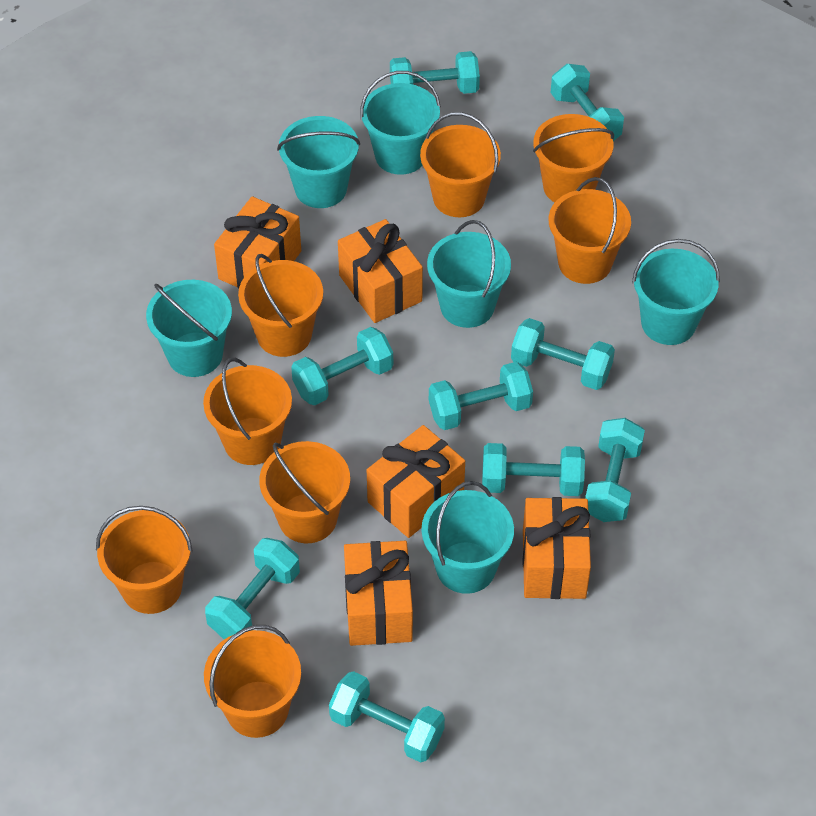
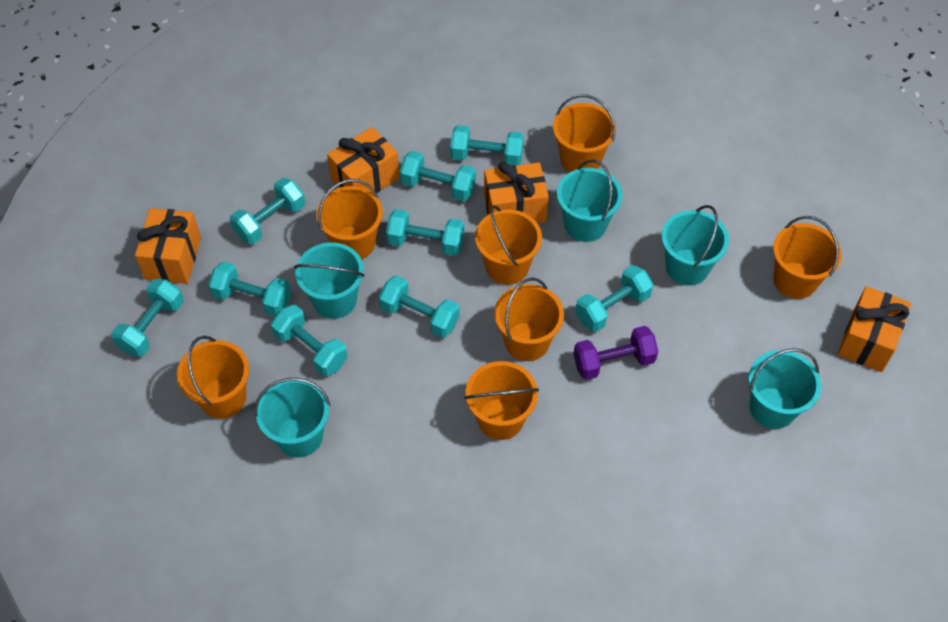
orange bucket: [96,506,193,614] [203,358,292,465] [204,625,301,738] [238,254,323,357] [259,441,350,543] [420,112,501,217] [533,114,614,202] [549,177,631,284] = 8 -> [177,336,249,419] [316,179,383,259] [464,361,539,440] [475,205,542,285] [494,277,564,361] [553,95,616,172] [773,216,842,299] = 7
orange gift: [214,196,301,289] [338,219,423,323] [344,541,413,646] [367,425,465,538] [523,497,591,599] = 5 -> [135,208,201,284] [327,127,400,194] [484,161,549,223] [837,286,911,372] = 4
purple dumbbell: none = 0 -> [573,326,658,380] = 1
turquoise bucket: [146,280,232,377] [277,116,360,208] [360,71,441,175] [422,481,514,594] [427,220,511,328] [632,239,720,345] = 6 -> [254,378,330,458] [294,242,365,319] [557,159,623,242] [661,205,729,286] [748,348,821,429] = 5

